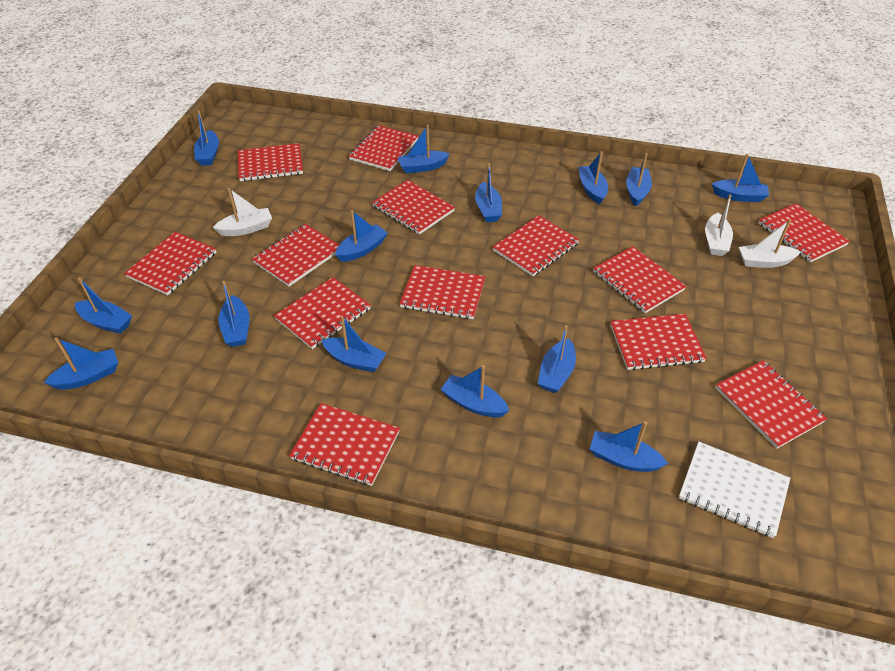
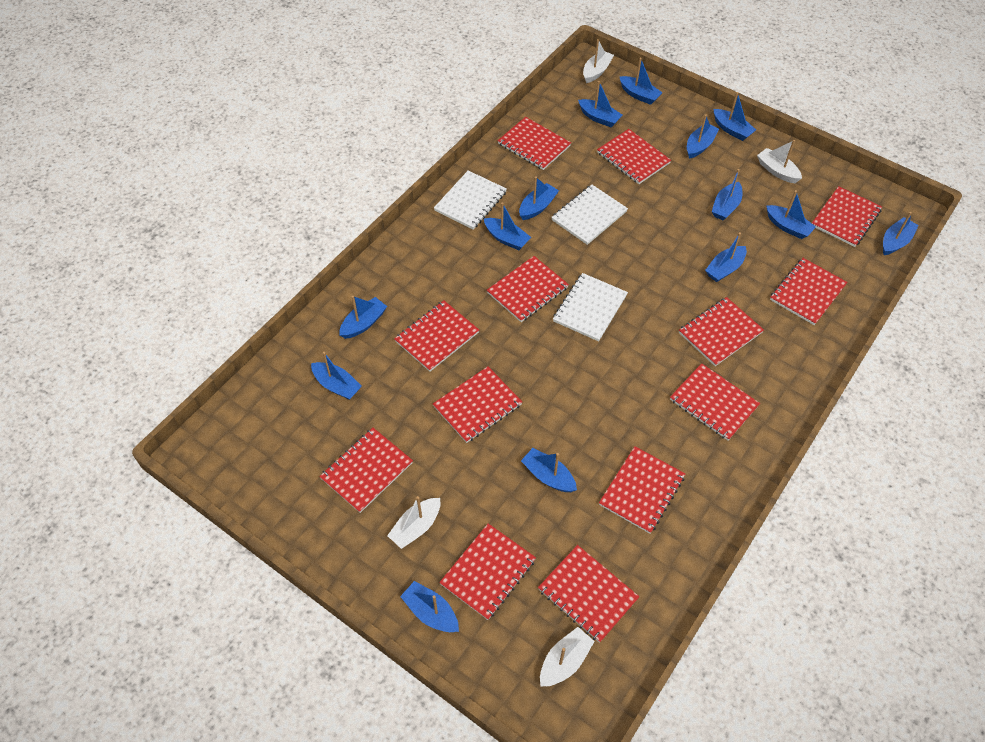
white boat: [213,188,272,236] [705,195,733,256] [739,219,801,268] = 3 -> [387,496,440,549] [540,627,595,687] [583,39,614,83] [757,140,802,183] = 4
white notebook: [679,442,790,538] = 1 -> [434,171,507,230] [551,185,628,245] [553,273,628,342] = 3

